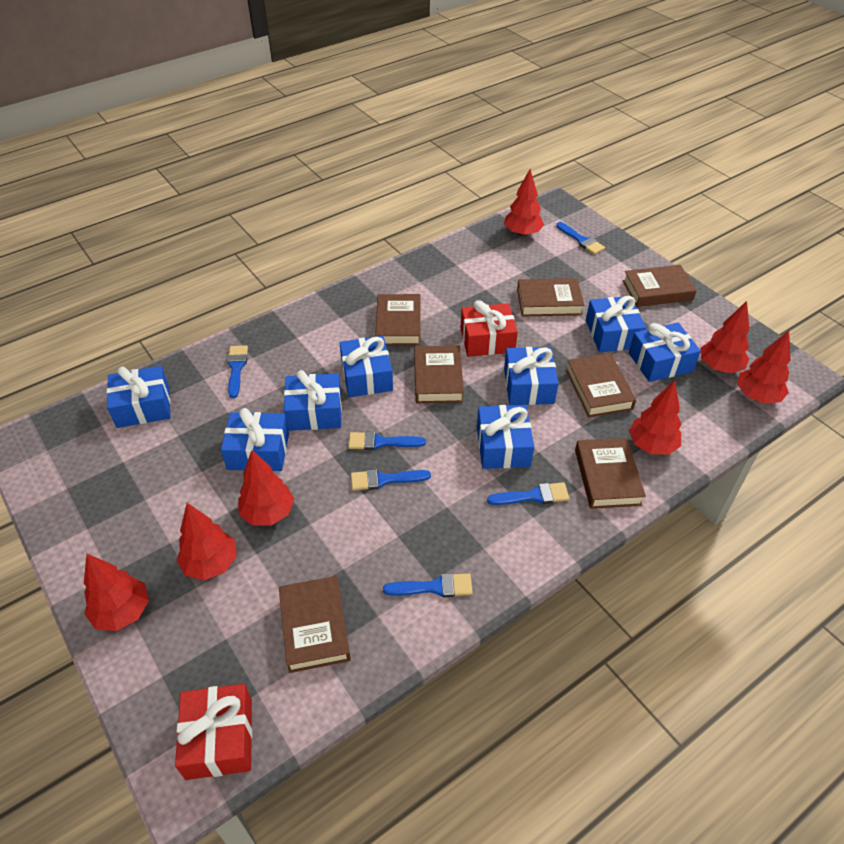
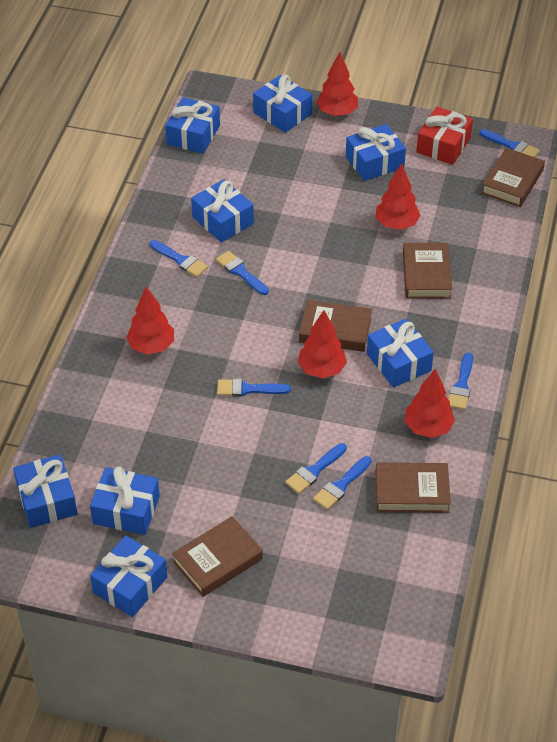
blue brush: [227,345,248,398] [348,431,426,450] [351,469,431,491] [383,573,473,597] [487,482,570,505] [556,222,605,255] = 6 -> [150,240,208,277] [216,251,269,295] [217,379,291,397] [285,443,347,494] [313,456,372,510] [448,353,473,410] [479,129,540,157] = 7
brown book: [279,576,351,673] [375,294,421,345] [414,345,464,403] [517,278,584,317] [566,353,636,417] [575,438,646,509] [622,265,697,307] = 7 -> [172,516,263,597] [299,300,372,352] [376,462,451,513] [403,243,452,299] [481,148,545,207] = 5
red gift: [175,684,252,780] [460,300,518,357] = 2 -> [416,107,473,165] = 1
red tree: [84,554,149,631] [176,503,237,580] [238,450,294,525] [504,169,544,237] [629,380,682,455] [700,301,750,373] [737,331,791,404] = 7 -> [126,286,174,354] [298,310,347,378] [316,51,358,116] [375,163,421,230] [405,369,455,438] = 5

